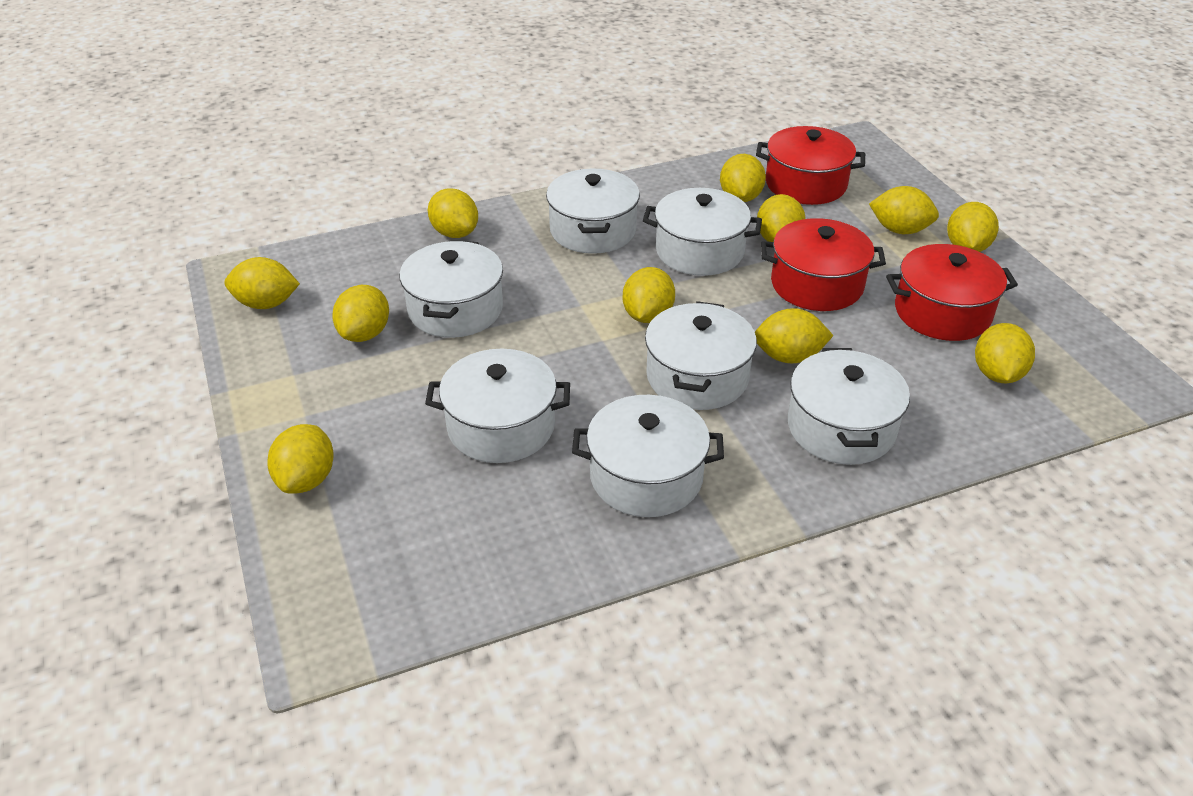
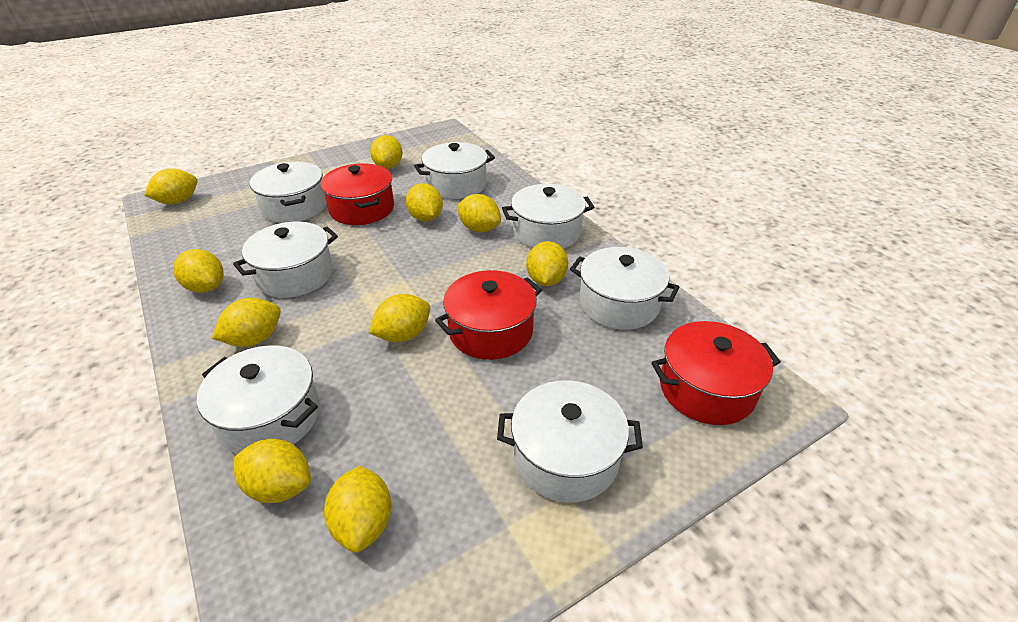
yellow lemon: [225,257,300,309] [267,424,334,493] [332,285,389,342] [428,188,478,238] [623,267,675,323] [720,154,766,202] [755,308,834,363] [757,194,806,242] [869,186,939,234] [947,202,999,252] [975,323,1035,383] = 11 -> [144,168,198,205] [173,249,224,293] [211,298,281,347] [233,439,311,503] [324,466,392,553] [369,294,430,342] [370,135,403,169] [406,183,443,222] [458,194,501,232] [526,241,568,286] = 10

